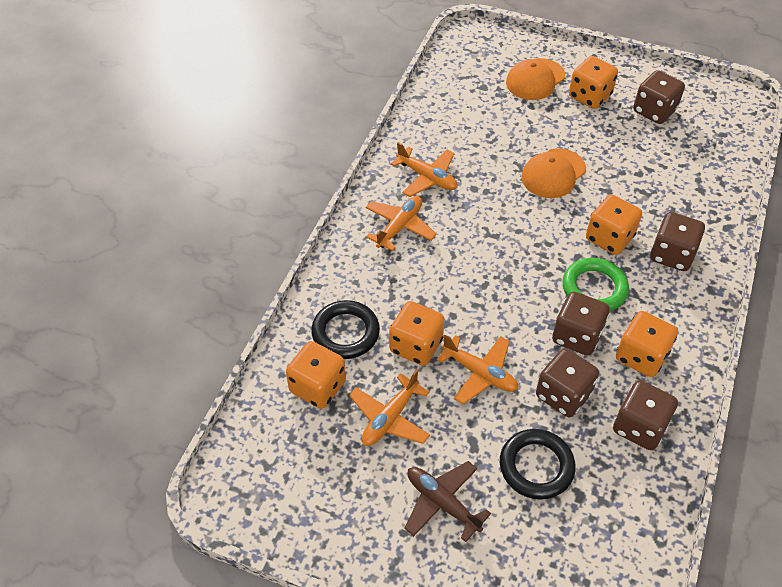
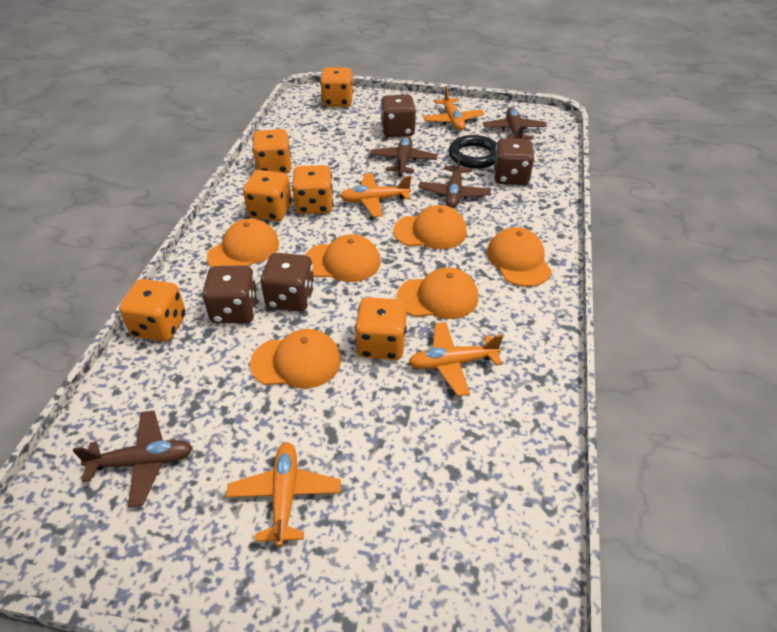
black ring: [311,300,380,359] [500,429,576,500] = 2 -> [449,135,497,169] = 1
brown dice: [536,348,599,417] [552,292,610,356] [613,380,678,450] [633,70,685,124] [650,212,705,271] = 5 -> [202,266,258,324] [261,253,315,312] [381,94,416,137] [494,138,534,185] = 4
brown plane: [404,461,491,542] = 1 -> [73,411,193,507] [370,136,437,177] [419,153,491,208] [483,107,547,140] = 4
green ring: [562,258,629,311] = 1 -> none = 0
orange cap: [506,58,566,100] [522,148,586,198] = 2 -> [207,219,279,267] [250,329,341,389] [305,234,381,282] [393,205,467,249] [397,267,478,319] [487,227,552,287] = 6
orange dice: [286,341,346,409] [389,301,445,366] [569,56,618,109] [586,195,642,255] [616,311,678,377] = 5 -> [119,279,186,341] [243,170,292,221] [252,129,291,174] [292,165,333,214] [320,67,353,107] [355,297,407,360] = 6

